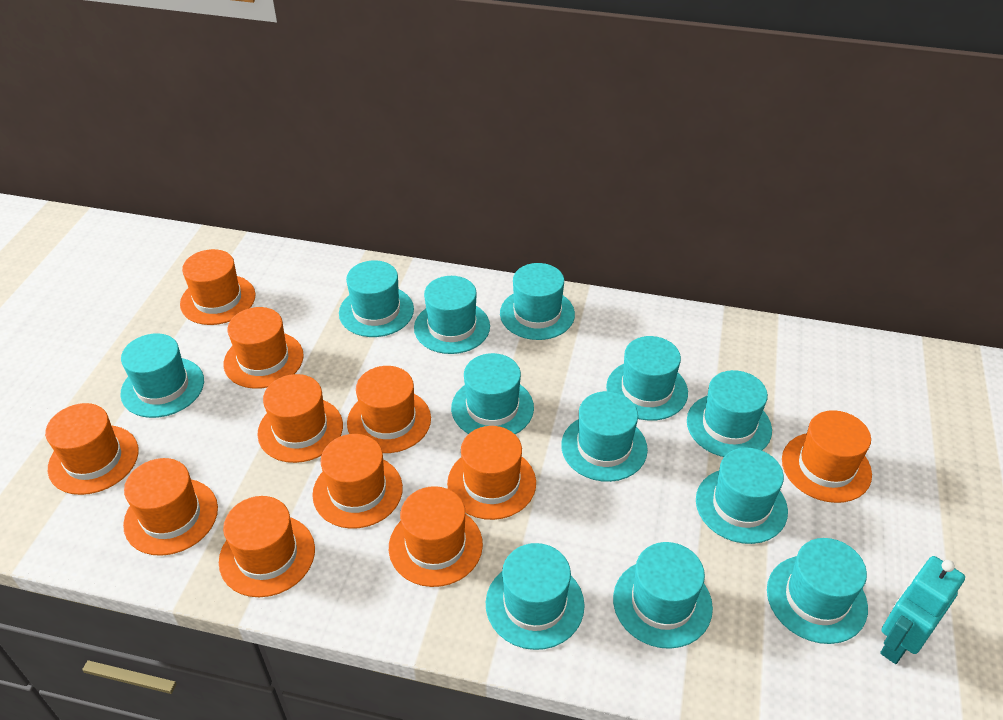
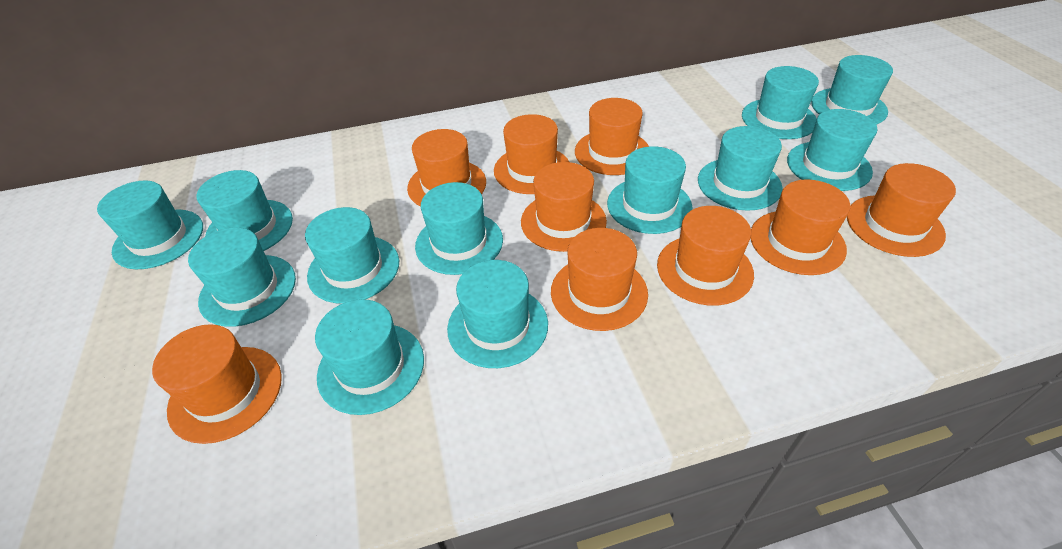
orange hat: [45,403,139,495] [123,458,218,556] [180,249,256,325] [219,496,315,597] [223,307,304,389] [257,374,343,463] [312,434,403,529] [347,366,431,453] [389,486,483,587] [447,426,536,520] [782,410,872,503] = 11 -> [152,324,282,444] [407,129,486,207] [494,114,569,194] [521,162,607,252] [551,228,648,331] [575,98,649,175] [657,206,754,306] [751,179,850,275] [847,163,956,257] = 9
turquoise robot: [880,556,965,664] = 1 -> none = 0

